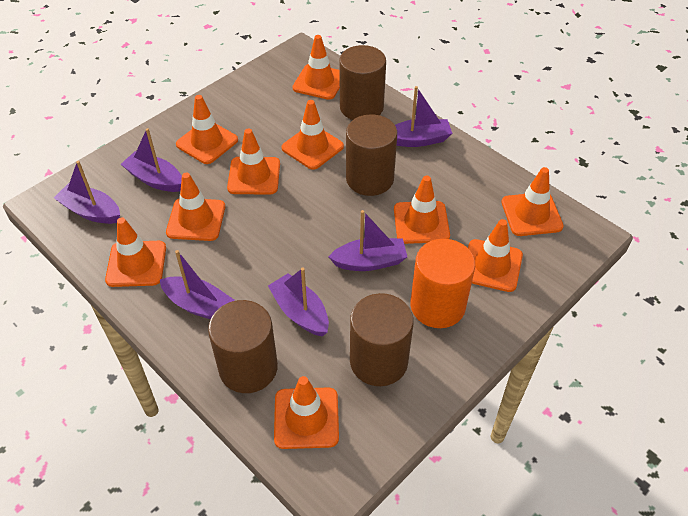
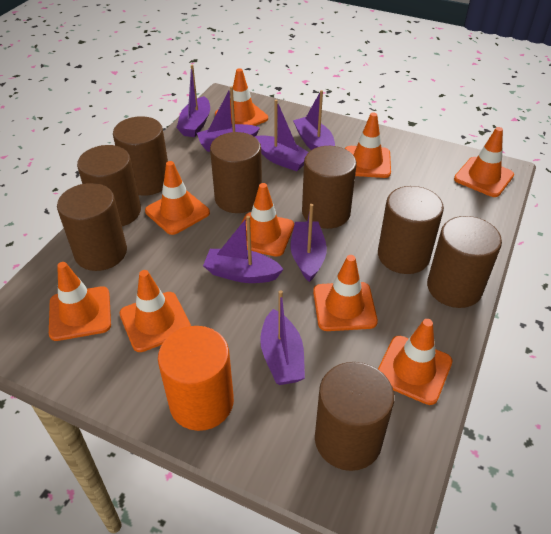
brown cylinder: [208,300,278,393] [339,45,386,120] [346,114,397,196] [350,293,413,386] = 4 -> [57,183,127,271] [77,145,141,226] [113,116,168,196] [210,132,262,213] [302,146,357,229] [315,362,394,471] [378,186,444,274] [427,216,502,308] = 8
orange traffic cone: [105,217,166,287] [166,173,225,241] [176,95,238,164] [227,128,280,195] [274,376,339,449] [281,100,344,170] [292,35,340,100] [394,175,450,244] [468,219,523,292] [501,167,564,236] = 10 -> [49,262,111,341] [119,270,191,352] [145,161,210,235] [215,68,268,126] [241,183,294,257] [313,255,378,331] [345,112,391,178] [378,319,453,405] [454,127,514,197] = 9
purple boat: [54,161,120,224] [121,128,182,192] [160,250,234,319] [268,267,329,337] [328,210,407,271] [395,86,452,147] = 6 -> [177,65,210,137] [197,86,260,152] [203,216,284,283] [254,100,309,171] [260,290,305,385] [290,204,327,282] [293,90,335,150] = 7

